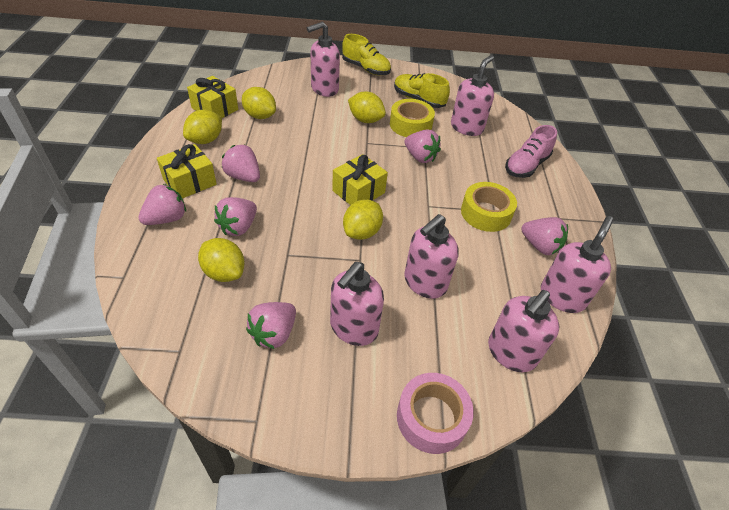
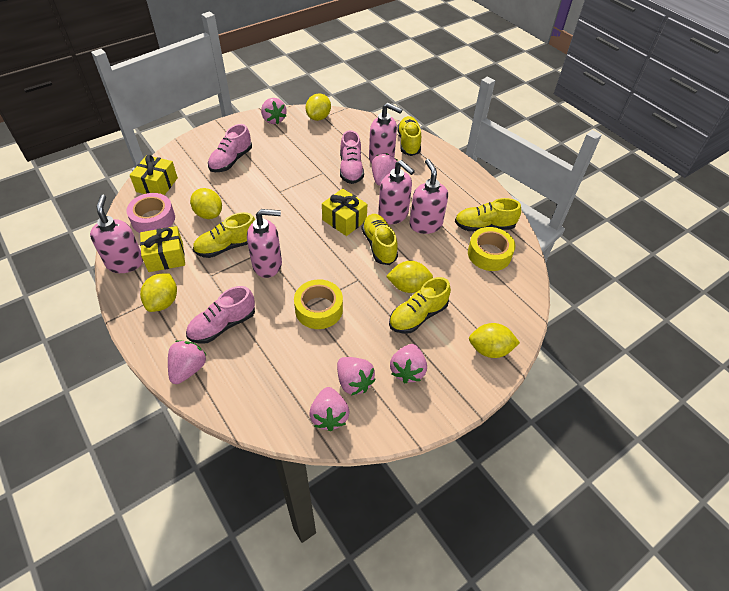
pink shoe: [505,125,557,178] = 1 -> [186,286,255,344] [208,124,252,172] [340,130,364,184] = 3
pink soap dispenser: [307,22,340,97] [330,262,384,346] [404,214,459,299] [451,55,494,136] [488,290,559,372] [541,216,613,313] = 6 -> [90,194,143,273] [247,209,282,278] [369,103,403,164] [378,160,415,224] [409,159,448,234] = 5
yellow shoe: [342,34,391,75] [394,73,450,108] = 2 -> [193,212,256,258] [362,214,398,265] [389,277,451,334] [397,116,421,156] [455,198,521,231] = 5

